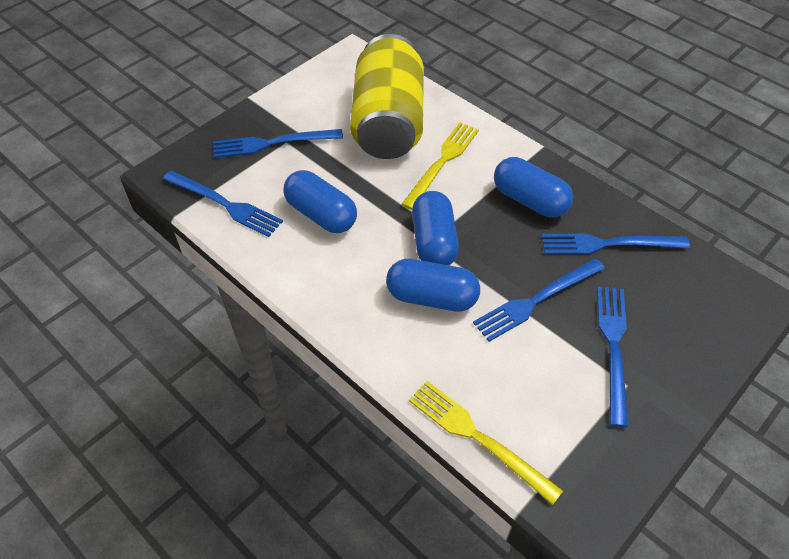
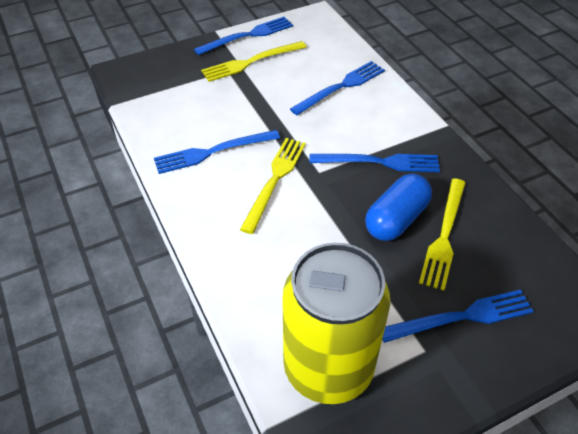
blue capsule: [284,170,357,233] [386,259,480,312] [412,191,459,265] [494,157,573,218] = 4 -> [365,173,432,241] = 1
yellow fork: [401,122,479,210] [409,381,563,505] = 2 -> [201,41,306,82] [240,138,306,234] [419,178,466,291] = 3

